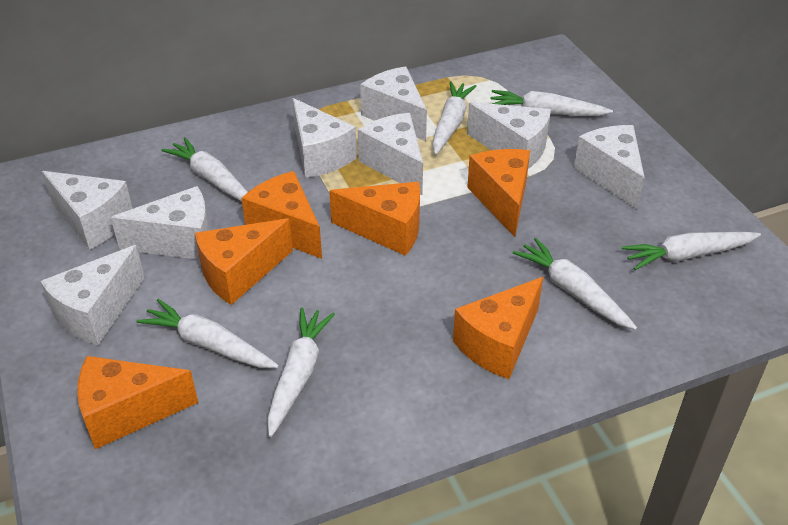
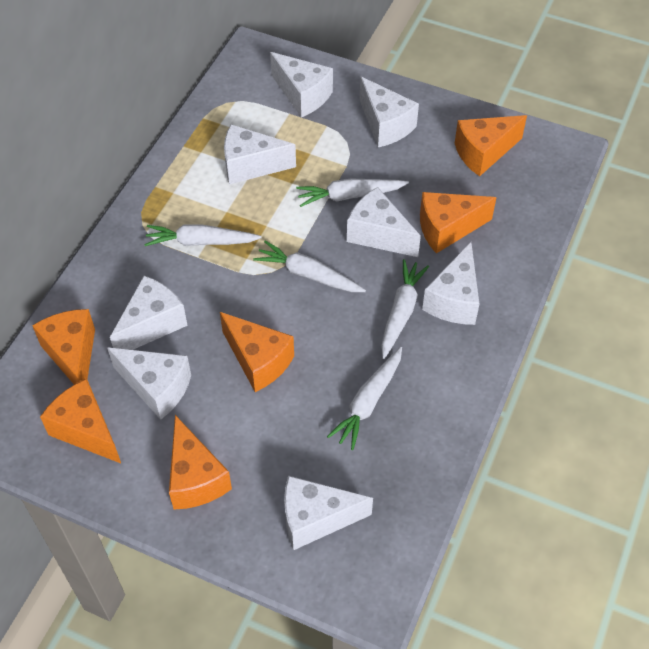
white carrot: [136,299,279,368] [162,137,248,202] [267,308,335,437] [432,81,477,155] [491,90,613,116] [513,238,637,330] [621,232,761,270] = 7 -> [144,225,262,246] [253,240,366,292] [296,179,409,207] [327,347,402,450] [381,259,429,359] = 5

